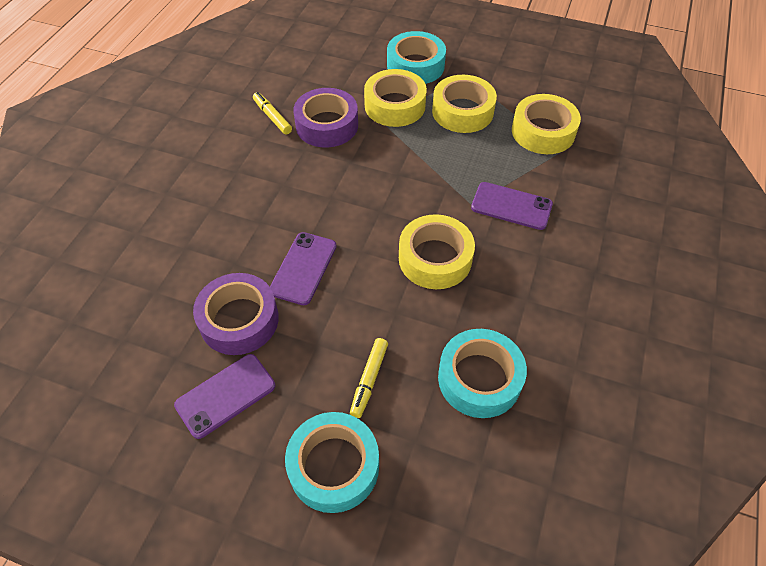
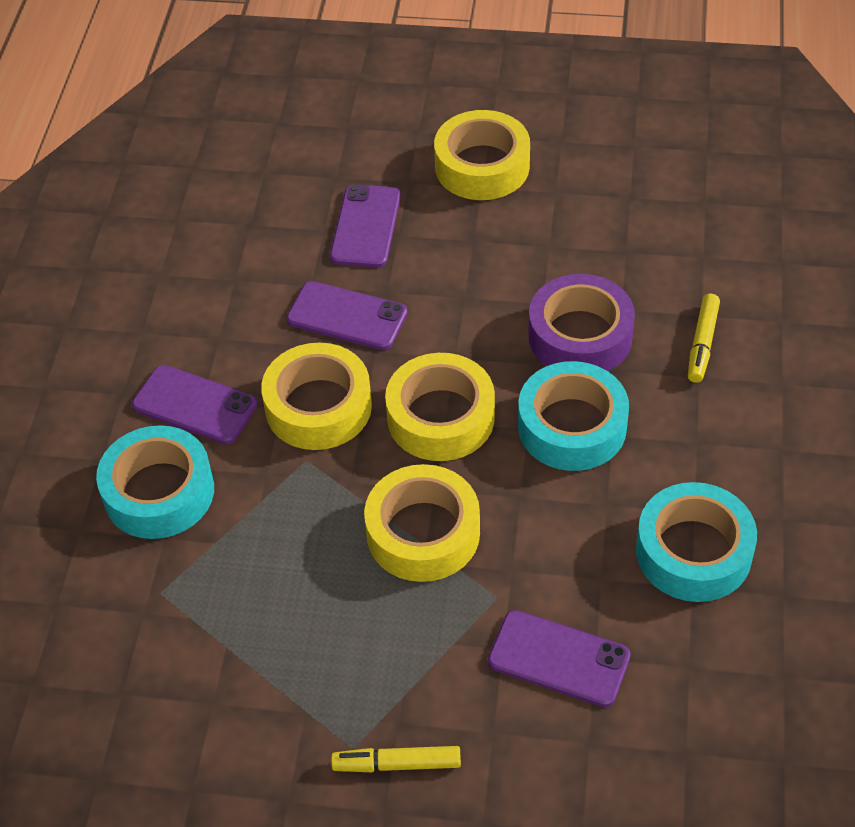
purple phone: [174,354,275,439] [270,232,337,305] [471,182,553,230] = 3 -> [132,365,257,444] [287,281,407,350] [330,184,401,268] [488,610,631,707] = 4
purple tape: [193,273,279,355] [293,88,358,148] = 2 -> [528,274,635,371] = 1

